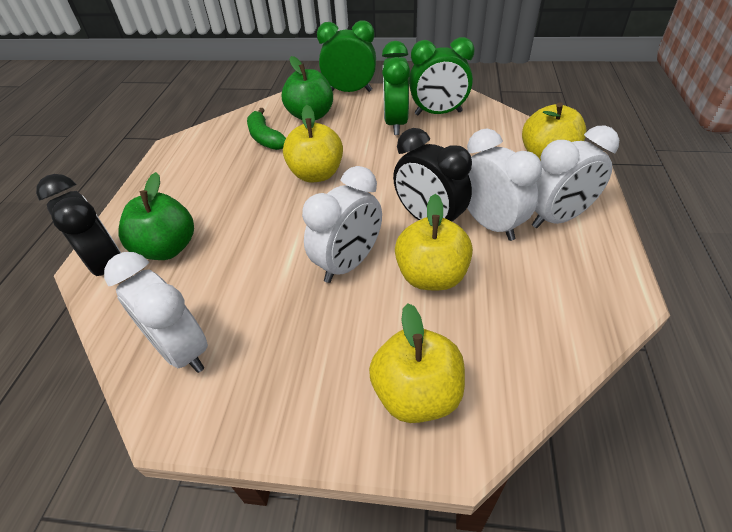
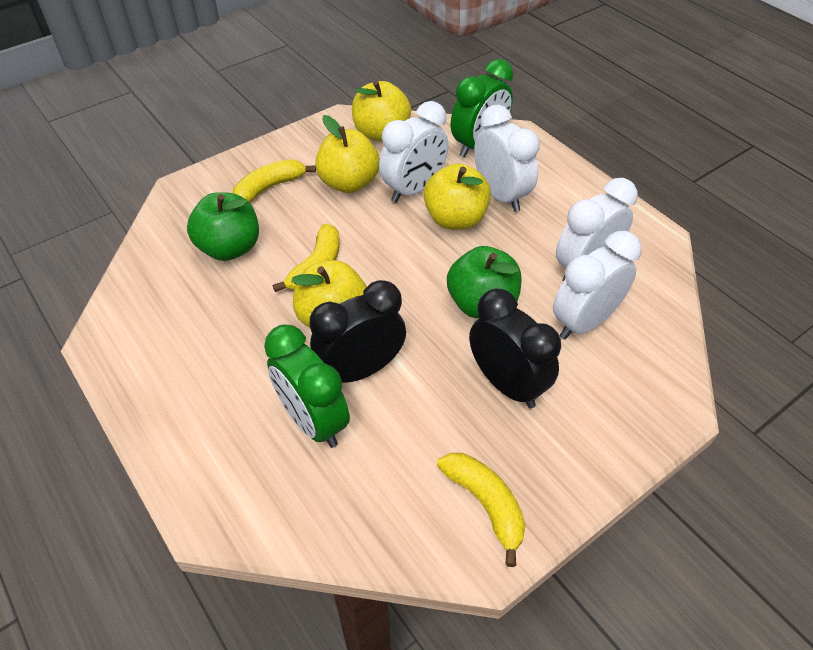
green banana: [247,108,286,150] = 1 -> none = 0
green clock: [317,21,376,92] [382,41,410,135] [409,37,475,115] = 3 -> [264,325,350,448] [451,59,513,157] = 2
yellow banana: none = 0 -> [233,159,316,203] [273,224,340,292] [437,453,525,567] = 3

